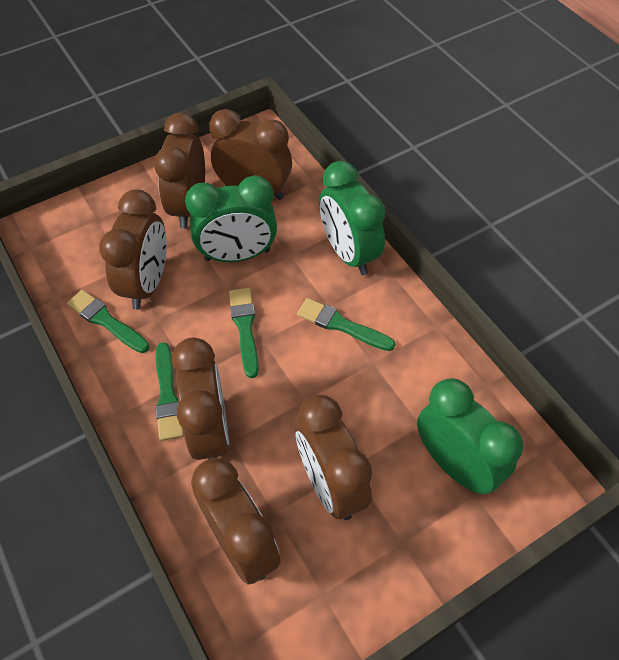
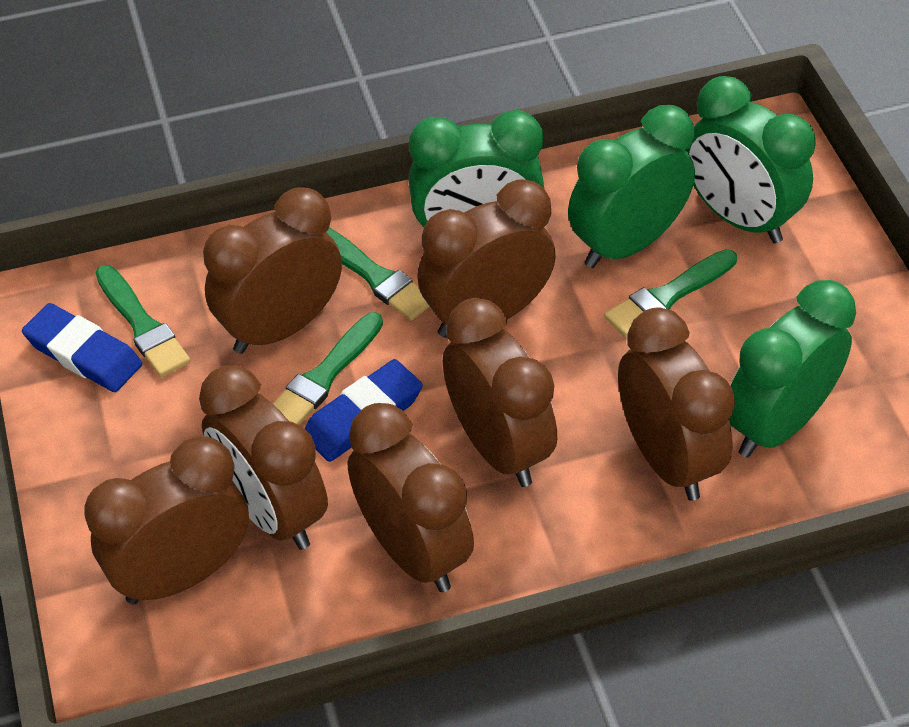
blue eraser: none = 0 -> [22,303,142,392] [305,359,423,462] = 2
brown clock: [99,189,167,310] [154,113,205,229] [172,338,229,460] [191,458,281,585] [209,109,292,200] [296,395,372,520] = 6 -> [84,436,249,604] [199,365,328,550] [203,187,342,354] [348,403,474,592] [417,179,556,338] [443,298,557,487] [618,308,735,501] = 7
green clock: [185,175,277,262] [319,161,386,275] [417,378,524,494] = 3 -> [409,110,544,227] [568,105,695,268] [684,76,816,244] [729,280,856,458] = 4

